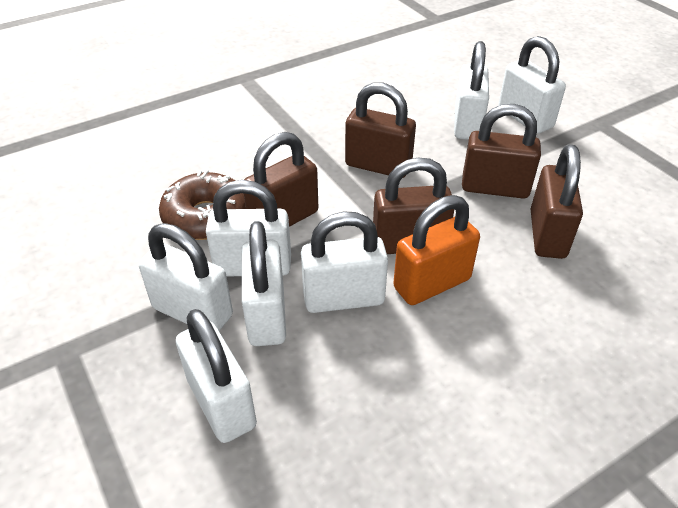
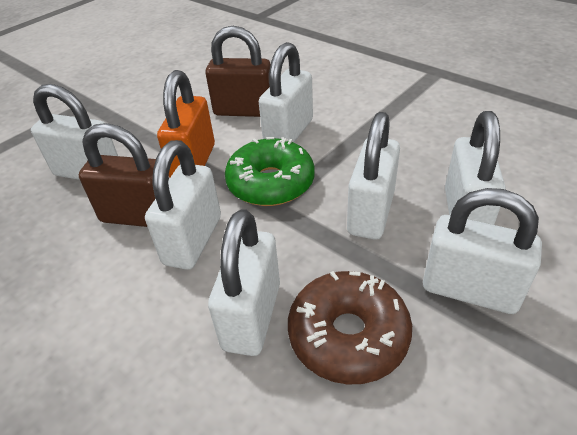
brown padlock: [244,132,318,227] [345,82,416,178] [373,158,454,254] [462,104,541,199] [531,144,583,259] = 5 -> [79,123,169,227] [205,26,271,117] = 2
green donut: none = 0 -> [225,137,314,206] = 1

